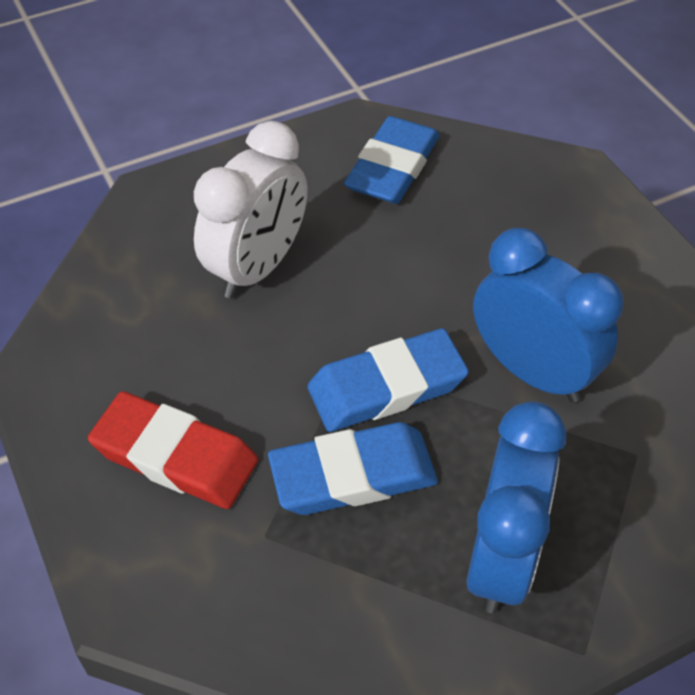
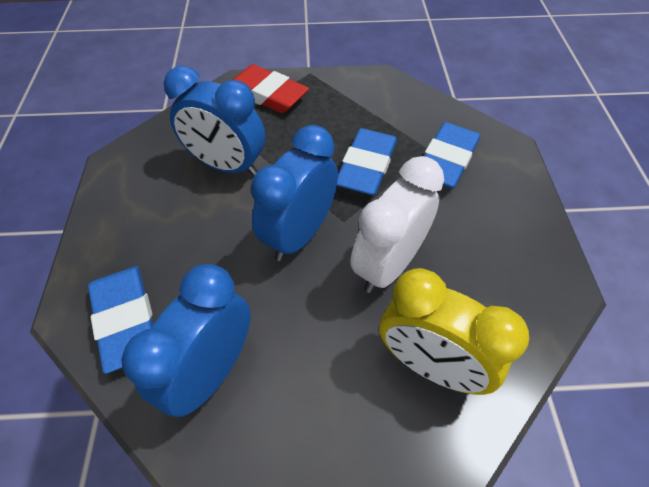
blue clock: [466,401,566,613] [473,228,624,403] = 2 -> [122,264,251,417] [164,66,265,176] [251,125,338,261] = 3
yellow clock: none = 0 -> [379,268,529,395] = 1

